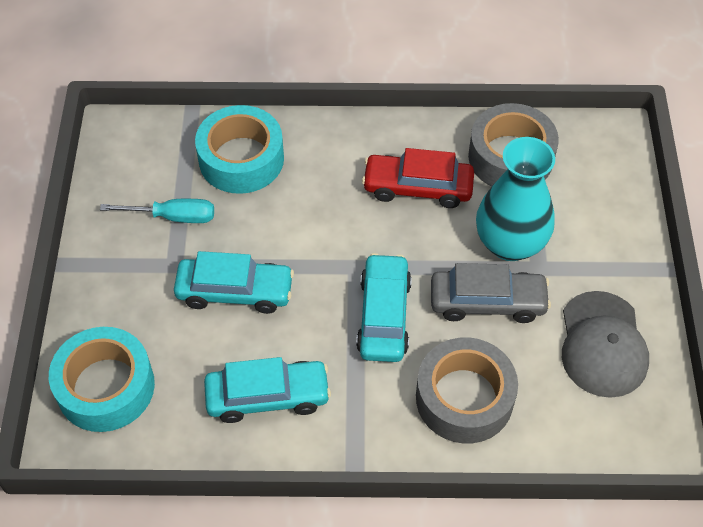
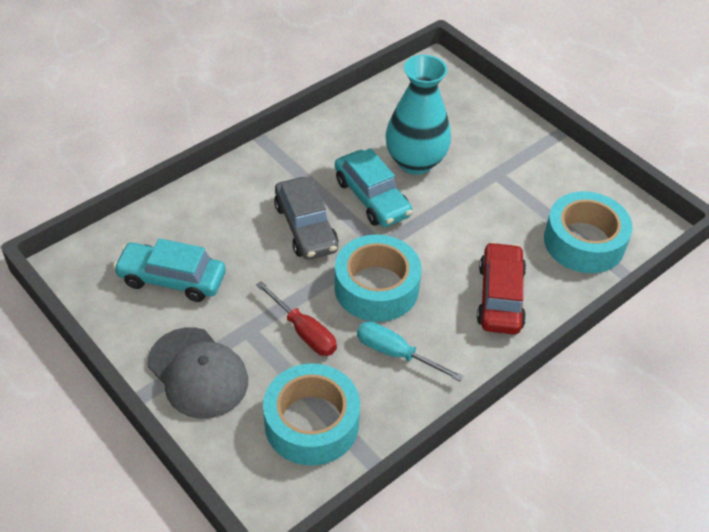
grey tape: [416,337,518,444] [468,103,559,186] = 2 -> none = 0
red screwdriver: none = 0 -> [256,281,337,356] = 1
turquoise car: [174,251,294,314] [204,357,331,423] [356,253,412,362] = 3 -> [113,238,226,302] [335,148,413,227] = 2
turquoise tape: [49,327,155,432] [195,105,284,194] = 2 -> [263,363,360,466] [334,234,421,322] [544,191,633,273] = 3

